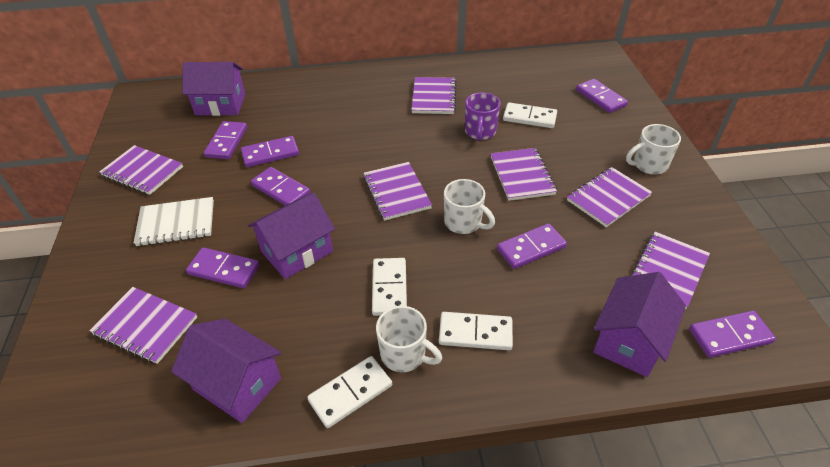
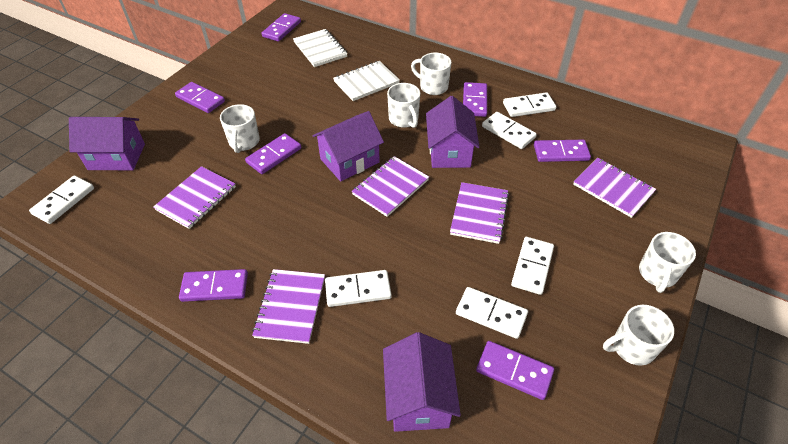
purple mug: [465,93,501,141] = 1 -> none = 0
purple notebook: [89,287,197,364] [99,145,183,195] [363,162,432,221] [411,77,456,114] [491,148,557,201] [567,167,652,227] [631,232,710,309] = 7 -> [153,166,236,229] [252,269,325,344] [352,156,429,217] [450,182,509,244] [573,158,656,218] = 5
white domino: [307,356,392,428] [372,258,407,316] [439,312,513,350] [503,103,557,128] = 4 -> [29,175,94,224] [325,270,392,307] [456,287,528,339] [482,112,537,149] [503,92,556,117] [511,237,554,295] = 6
white mug: [376,306,443,372] [444,179,495,234] [626,124,681,175] = 3 -> [220,104,260,153] [387,83,420,128] [411,53,451,95] [603,305,674,366] [639,232,696,293] = 5
white notebook: [134,197,214,246] = 1 -> [293,29,347,67] [333,61,400,101] = 2

